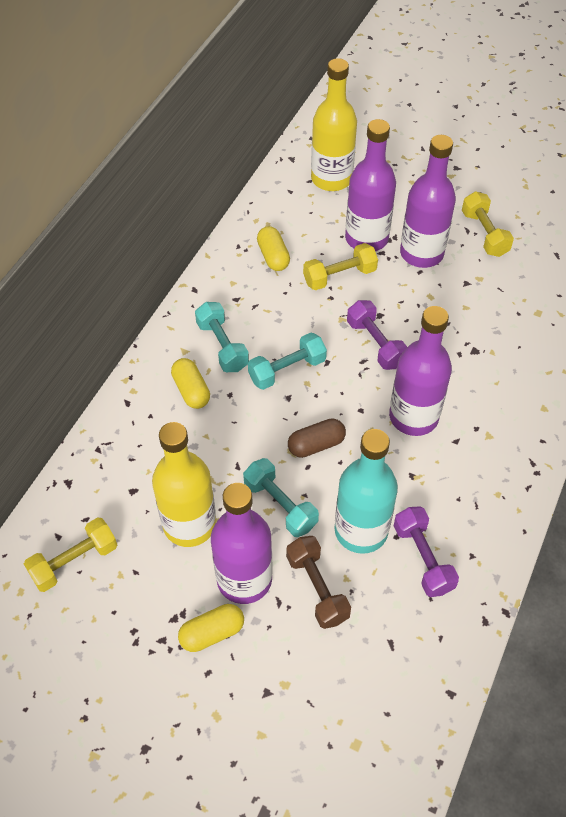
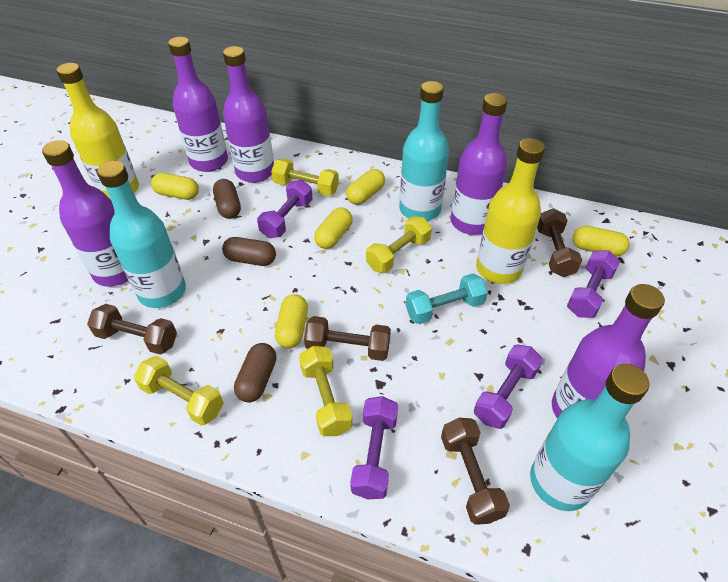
brown capsule: [288,418,346,458] = 1 -> [213,179,241,219] [222,237,276,266] [234,343,276,402] = 3
brown dumbbell: [286,536,351,629] = 1 -> [87,304,177,355] [304,316,391,361] [441,418,510,525] [537,208,582,277] = 4
purple bottle: [211,483,273,604] [345,119,396,251] [389,306,452,436] [400,135,456,268] = 4 -> [42,140,128,287] [168,37,228,172] [223,46,274,183] [451,93,507,235] [552,284,665,419] = 5
purple dumbbell: [347,300,407,370] [394,506,459,597] = 2 -> [257,180,313,238] [350,396,398,499] [474,345,543,429] [567,250,620,318] = 4
turquoise bottle: [334,429,398,554] = 1 -> [97,161,186,308] [399,81,449,221] [530,364,649,511] = 3
turquoise dumbbell: [195,302,249,372] [243,458,319,537] [248,333,327,390] = 3 -> [406,273,488,324] = 1
yellow capsule: [171,358,210,409] [178,604,244,652] [257,226,290,271] = 3 -> [151,173,199,200] [275,294,308,348] [314,207,353,249] [346,169,385,205] [573,226,630,256] = 5
yellow dumbbell: [24,517,117,592] [303,243,378,290] [462,191,514,257] = 3 -> [134,356,224,426] [271,159,339,196] [299,346,353,436] [366,216,432,273] = 4

